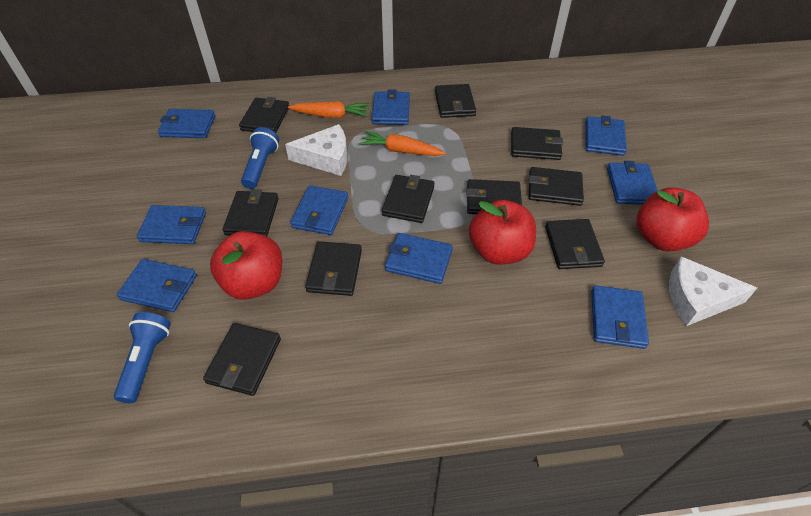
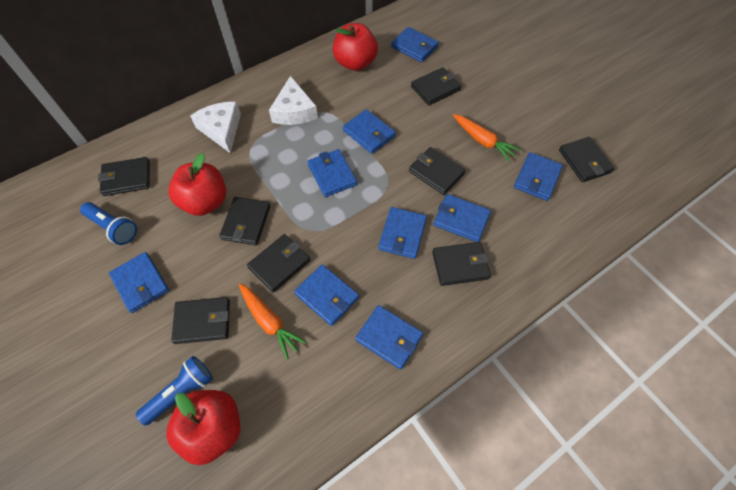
black wallet: [203,323,281,396] [222,189,279,236] [239,97,289,133] [305,241,362,296] [382,175,434,223] [435,84,476,118] [466,179,522,214] [511,127,563,160] [529,167,584,206] [545,219,605,269] = 10 -> [98,157,150,196] [171,297,230,344] [219,197,270,245] [247,234,310,293] [409,147,466,195] [411,67,462,105] [432,242,491,286] [559,137,615,182] = 8

